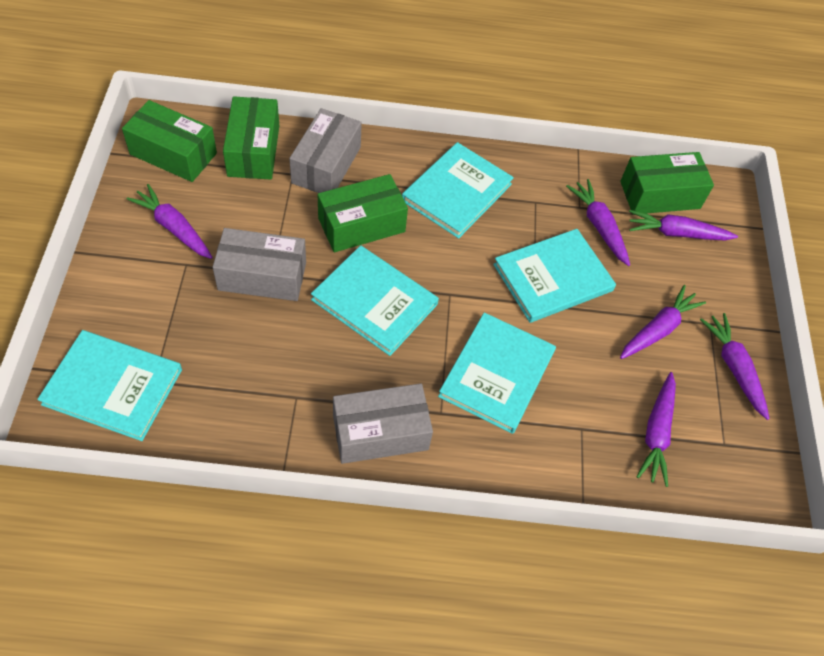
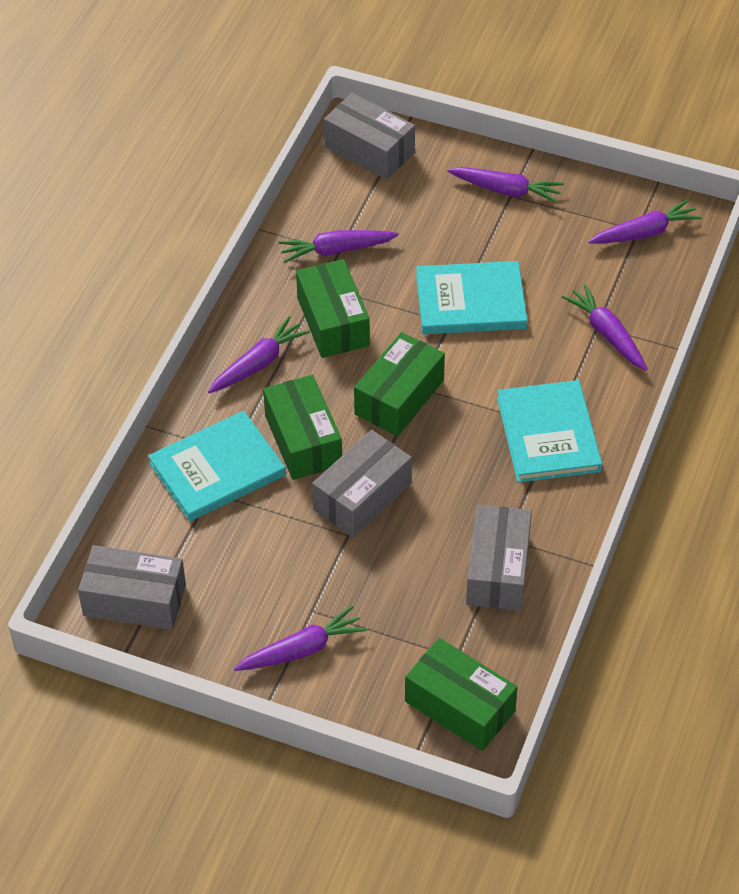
grey box: [213,228,306,301] [289,108,362,193] [333,383,433,464] = 3 -> [78,545,186,630] [312,430,412,538] [324,93,415,180] [466,505,532,611] = 4
turquoise book: [37,330,182,441] [311,245,439,356] [402,142,514,239] [438,312,556,434] [493,229,616,323] = 5 -> [148,411,286,522] [416,261,527,334] [497,380,602,483] = 3

